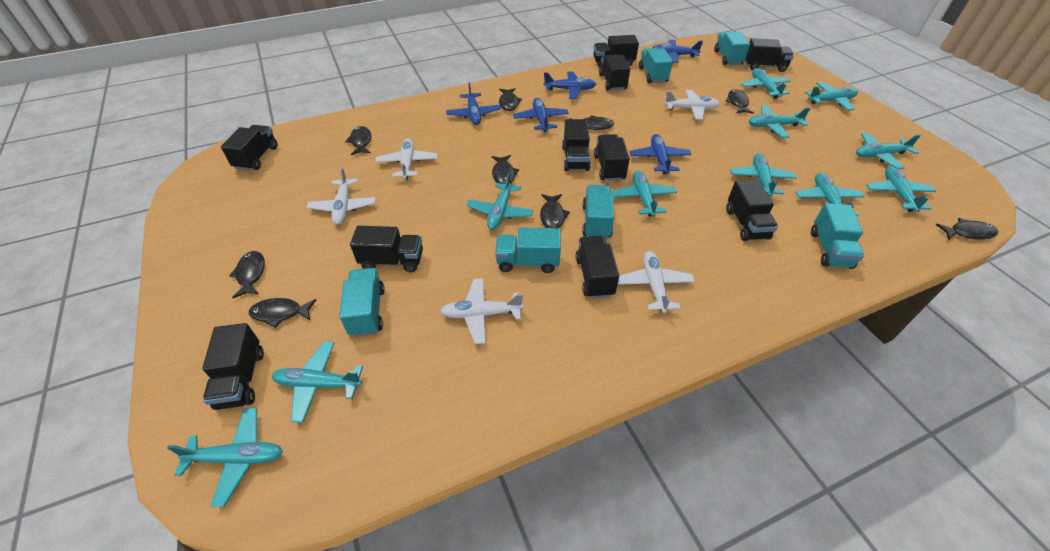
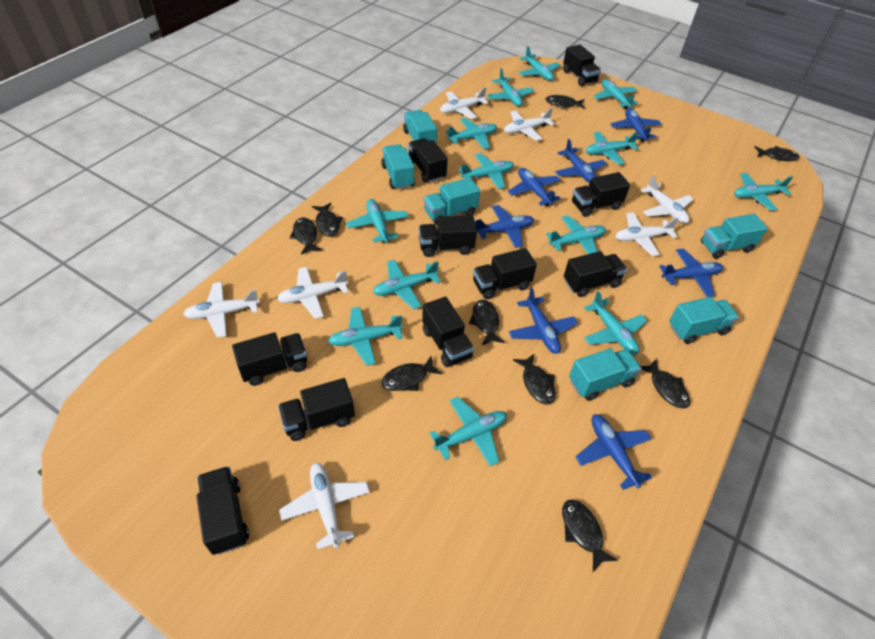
blue plane: [446,82,501,125] [513,98,569,132] [544,72,596,99] [630,134,691,174] [652,40,703,63] = 5 -> [475,205,534,248] [508,168,561,206] [509,288,578,354] [555,139,607,183] [576,414,652,490] [611,108,662,142] [659,249,723,297] = 7
turquoise plane: [167,408,283,507] [272,341,363,423] [466,172,534,230] [612,171,677,217] [730,154,796,197] [741,68,791,99] [748,106,811,138] [796,173,865,216] [805,82,858,111] [856,133,921,169] [867,167,936,212] = 11 -> [328,307,403,366] [346,199,409,243] [373,260,441,309] [429,397,507,466] [446,118,497,149] [459,153,514,189] [487,68,534,107] [518,46,561,81] [546,215,606,254] [584,291,647,354] [586,132,639,165] [593,79,638,109] [734,173,793,211] = 13
white plane: [307,167,376,225] [376,139,438,179] [440,278,523,344] [618,251,695,313] [664,90,720,120] = 5 -> [183,282,260,338] [277,267,348,319] [279,463,370,550] [440,87,489,119] [504,108,554,141] [615,212,679,256] [641,175,693,223] = 7

